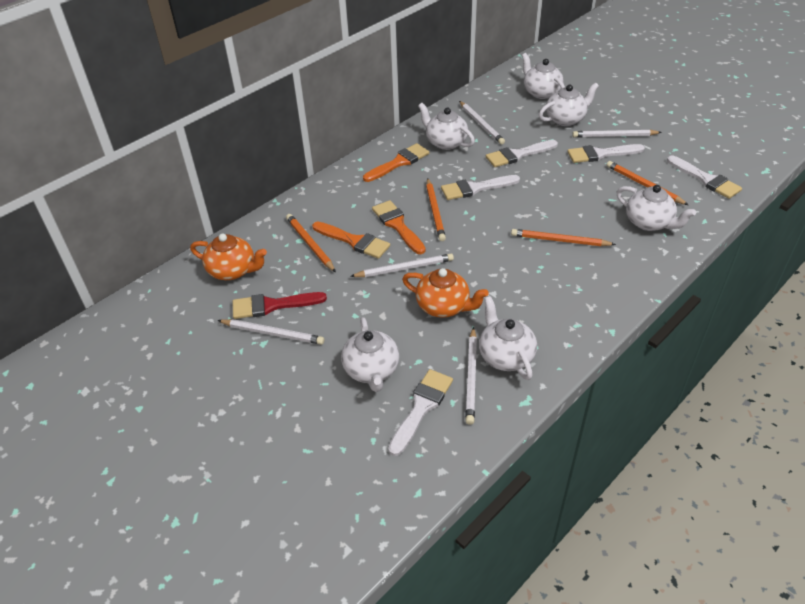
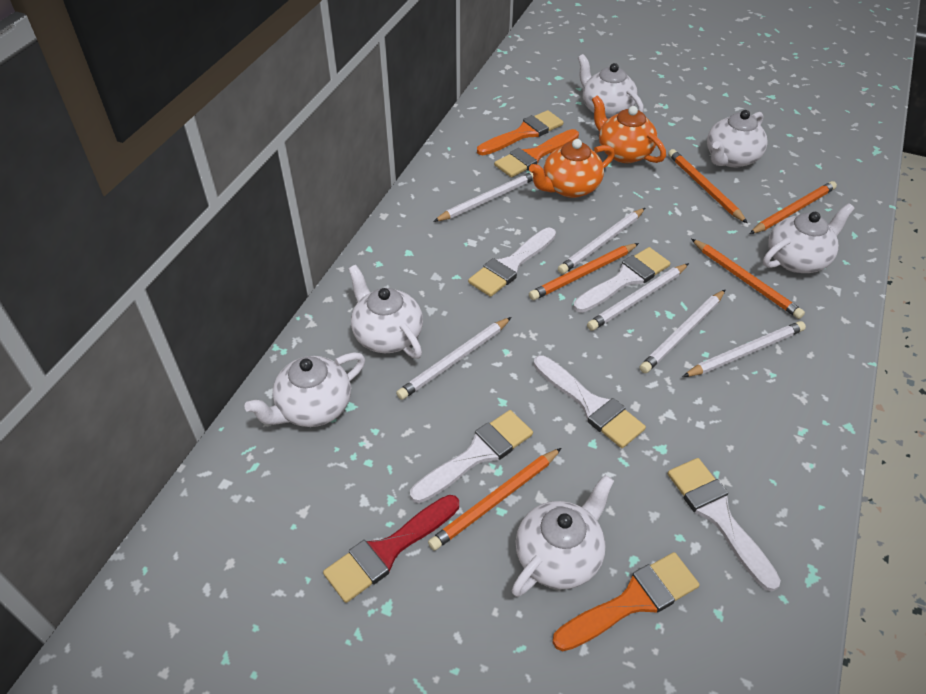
orange pencil: [286,214,336,272] [426,178,446,241] [511,229,616,246] [606,161,688,205] = 4 -> [428,448,561,551] [529,243,639,300] [668,149,748,223] [691,239,805,319] [750,181,837,234] = 5
white pencil: [217,319,324,345] [350,253,454,277] [459,101,505,145] [465,327,477,425] [572,130,662,137] = 5 -> [396,317,511,400] [433,172,533,222] [558,208,645,274] [587,263,689,331] [640,290,725,373] [682,321,806,377] = 6

